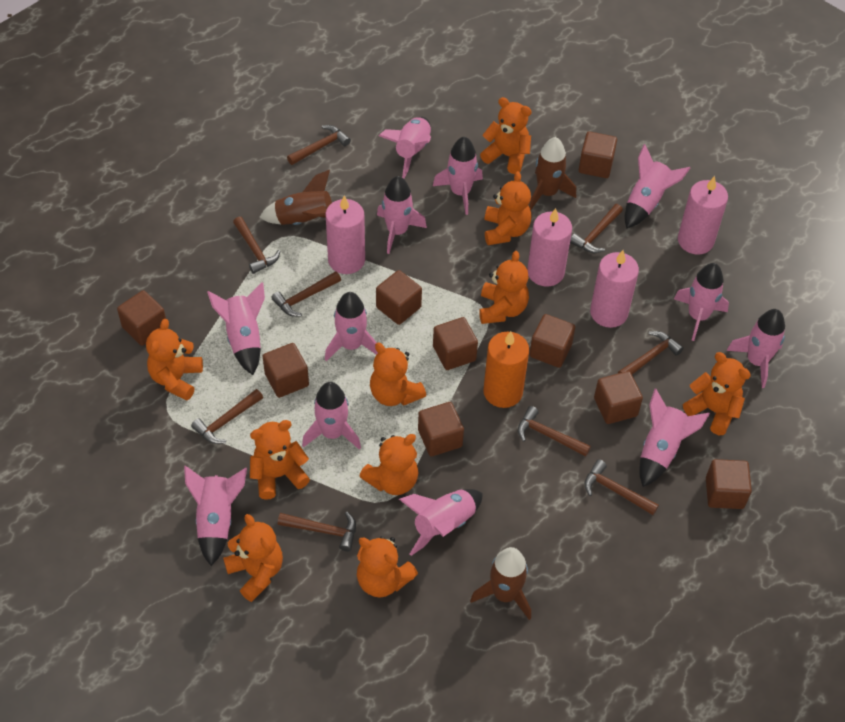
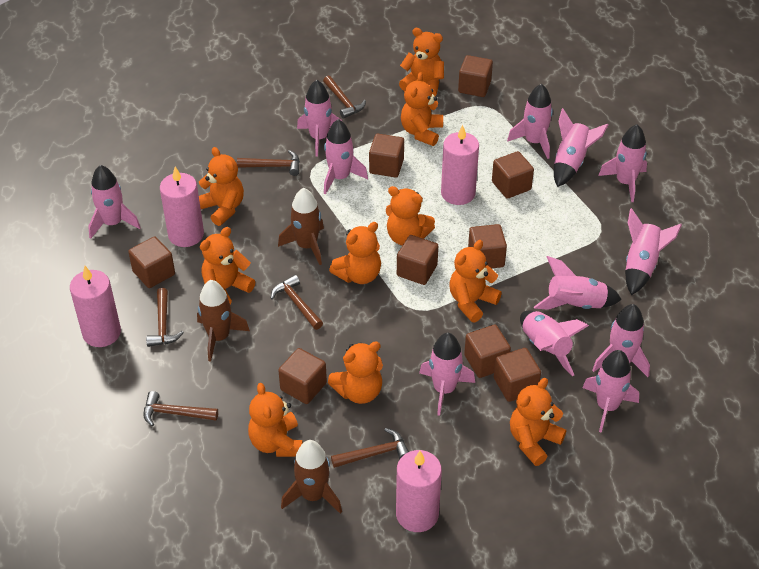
brown hammer: [191,389,263,444] [233,217,280,274] [271,271,341,317] [278,512,356,551] [287,125,351,165] [518,406,591,457] [570,204,623,253] [584,459,659,515] [618,331,684,375] = 9 -> [143,391,218,426] [146,288,184,347] [237,150,300,176] [271,275,323,330] [323,76,366,119] [331,428,409,468] = 6
orange candle: [483,331,529,408] = 1 -> none = 0

